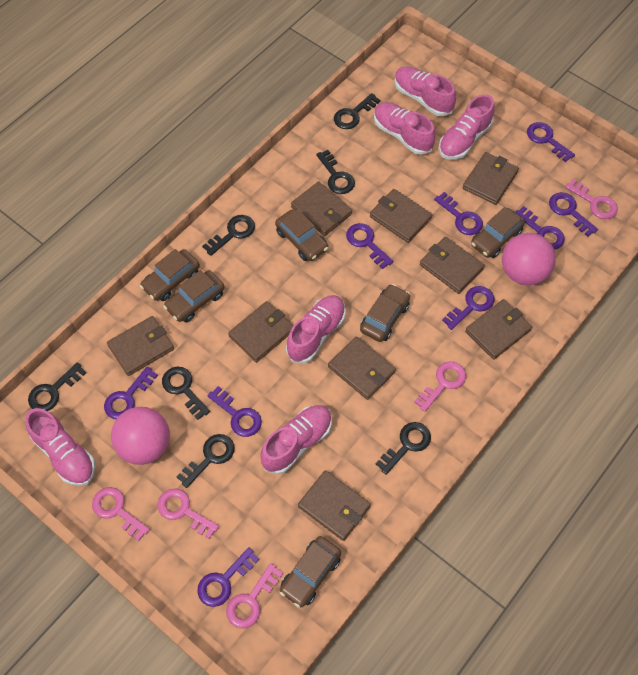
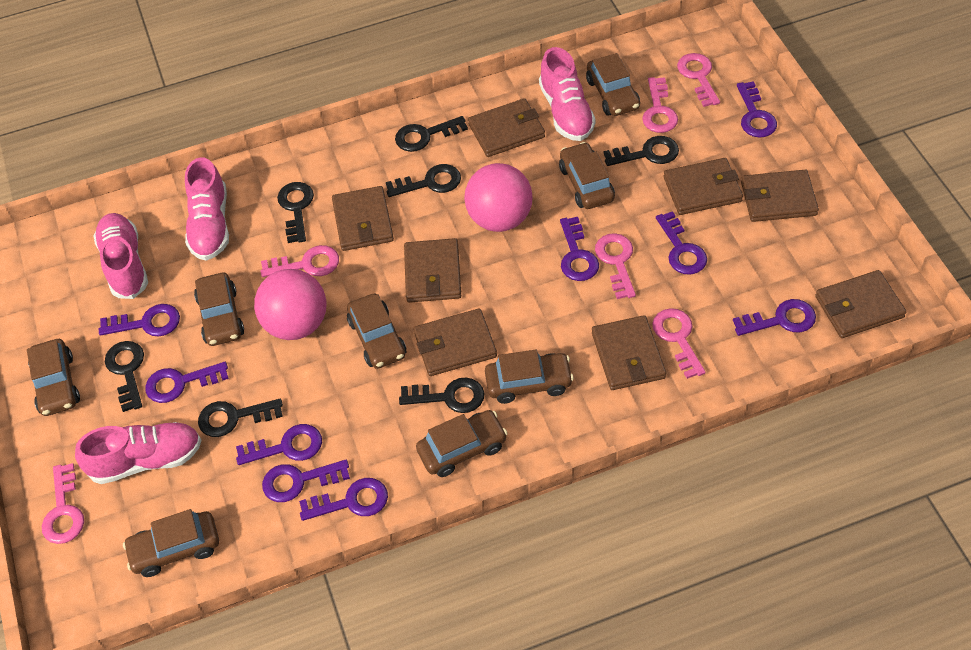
brown car: [140,249,200,301] [163,270,225,323] [275,209,328,261] [280,536,341,608] [360,284,410,342] [471,207,525,258] = 6 -> [27,339,80,416] [123,509,219,577] [194,272,244,346] [347,293,406,369] [416,410,508,477] [485,350,574,404] [559,142,615,209] [586,53,640,116] = 8
brown wallet: [107,316,174,376] [228,301,294,362] [291,181,352,236] [298,470,371,541] [328,336,396,400] [370,189,432,243] [420,237,485,294] [463,152,519,205] [465,299,532,360] = 9 -> [332,186,394,251] [404,238,461,303] [414,308,497,376] [468,98,545,157] [592,315,666,390] [663,158,743,215] [741,170,819,222] [815,270,906,338] = 8
pink key: [92,487,150,541] [158,488,219,539] [226,563,283,628] [414,361,466,412] [565,179,618,219] = 5 -> [42,463,84,544] [261,245,339,277] [595,233,636,299] [642,77,678,133] [652,308,706,379] [677,53,720,107] = 6
pink shoe: [25,408,95,486] [260,405,332,474] [286,295,346,364] [374,102,436,155] [395,66,456,116] [439,94,495,159] = 6 -> [75,422,202,484] [94,213,148,299] [185,157,229,261] [539,47,596,141] = 4

